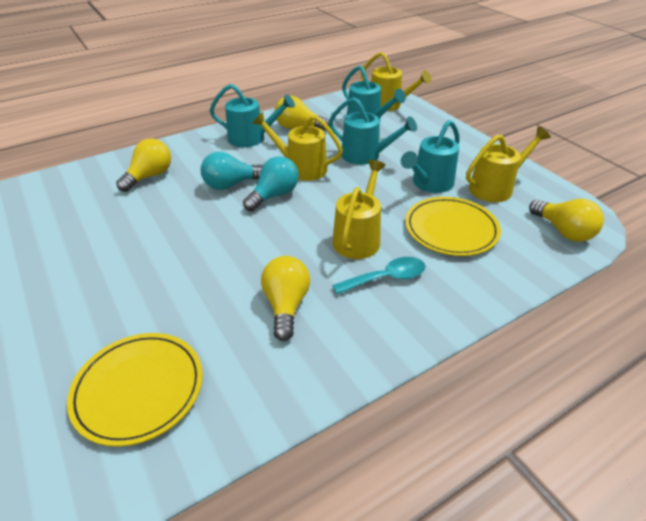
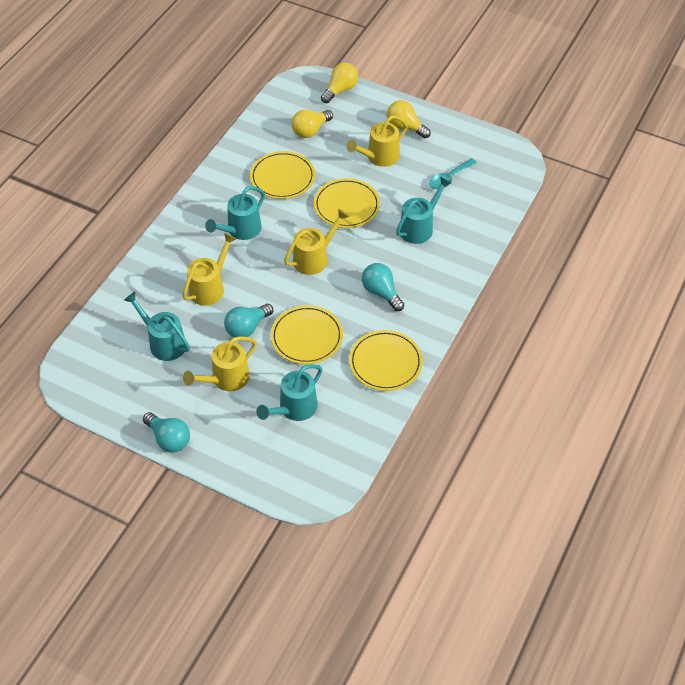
turquoise light bulb: [201,152,262,190] [243,156,299,211] = 2 -> [143,412,190,453] [224,304,273,337] [362,263,404,311] = 3
yellow light bulb: [116,138,171,192] [261,256,310,341] [275,96,330,130] [529,199,604,242] = 4 -> [291,110,333,138] [321,63,358,103] [387,100,431,139] = 3
yellow plate: [67,333,203,447] [405,197,501,256] = 2 -> [250,151,315,199] [271,305,343,364] [314,178,380,228] [349,330,423,391] = 4

